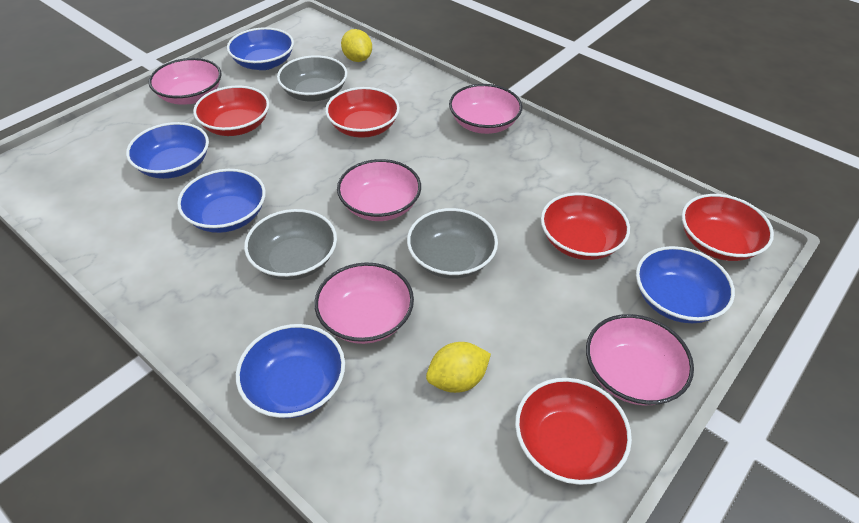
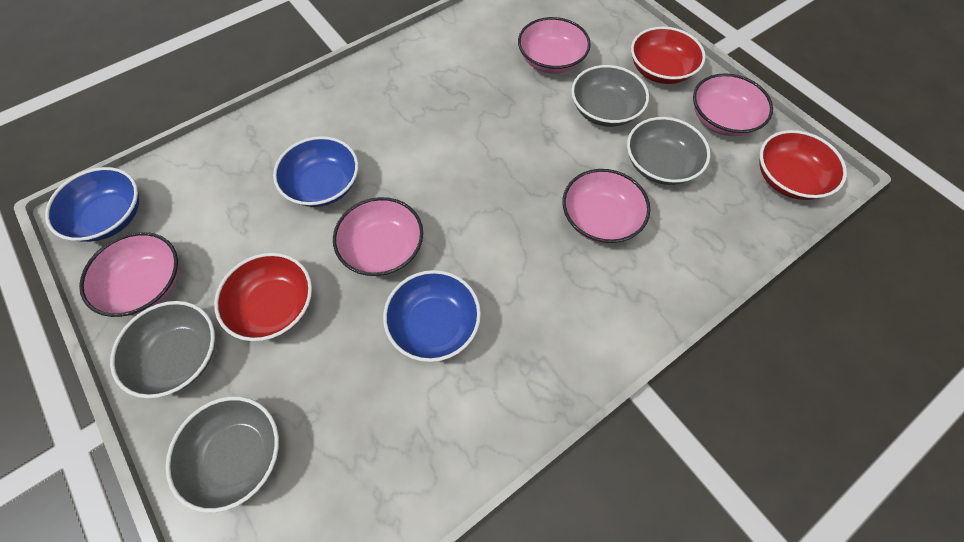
blue bowl: [126,122,209,179] [177,169,266,233] [227,27,294,70] [236,324,345,418] [636,246,735,323] = 5 -> [45,167,139,242] [273,136,358,207] [383,270,481,362] = 3
grey bowl: [244,209,337,280] [277,55,347,102] [407,208,498,279] = 3 -> [110,301,215,398] [166,396,279,513] [571,65,649,127] [627,117,710,185] = 4
red bowl: [193,85,269,136] [325,87,400,138] [515,378,632,485] [541,193,630,260] [682,194,774,261] = 5 -> [214,253,312,341] [631,27,706,84] [759,130,847,200] = 3
yellow lemon: [341,29,372,62] [426,342,491,393] = 2 -> none = 0

